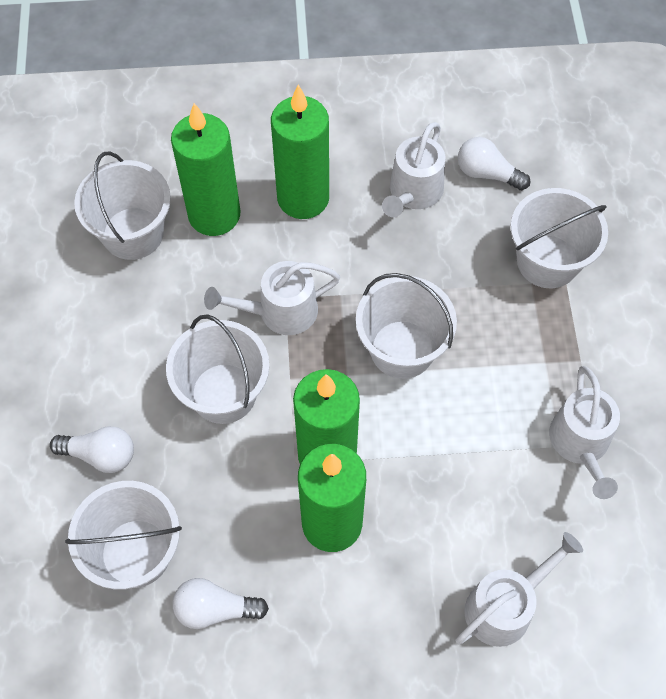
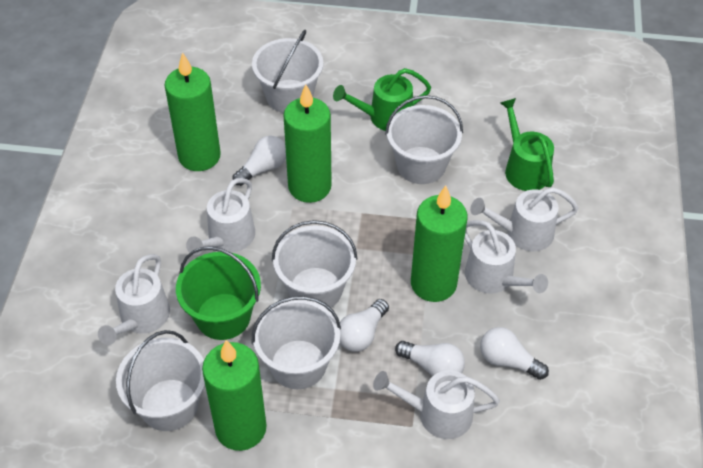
green bucket: none = 0 -> [176,246,261,340] = 1
green watering can: none = 0 -> [333,68,431,131] [500,98,554,191] = 2
white light bulb: [50,426,134,473] [173,578,269,629] [458,137,530,190] = 3 -> [233,136,286,186] [340,299,389,352] [395,341,465,376] [480,327,549,380] = 4
white watering can: [204,261,340,335] [382,122,446,217] [455,532,583,647] [549,366,620,499] = 4 -> [98,254,170,345] [186,178,255,255] [373,370,500,439] [465,220,548,294] [470,187,579,251] = 5

